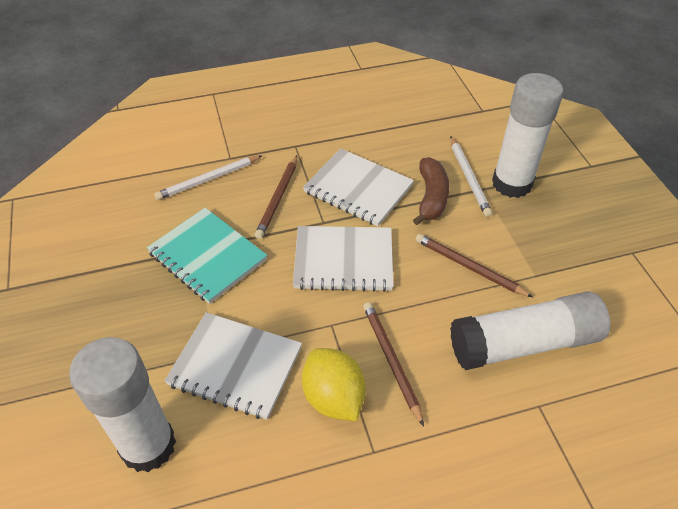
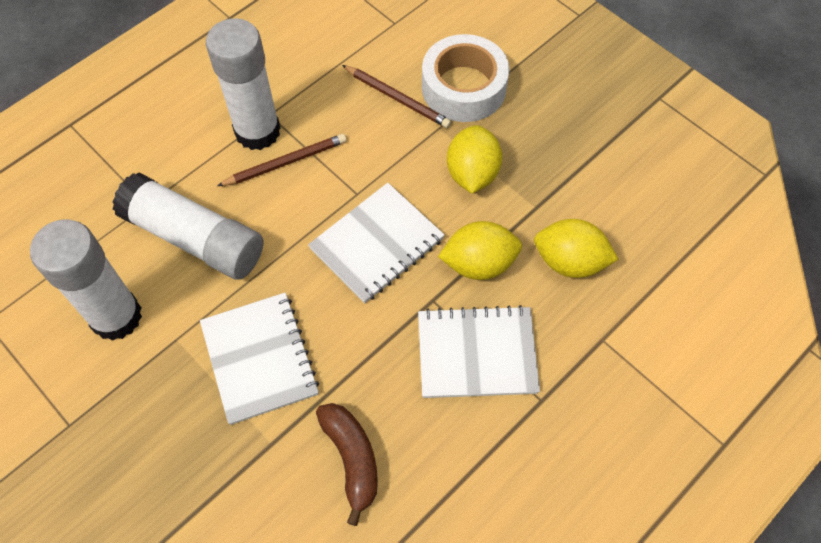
brown pencil: [255,155,297,239] [363,302,424,426] [415,234,533,297] = 3 -> [217,134,347,186] [342,65,451,128] = 2
turquoise notebook: [147,208,267,304] = 1 -> none = 0
white pencil: [154,155,263,200] [450,137,492,217] = 2 -> none = 0
white tape: none = 0 -> [422,34,509,122] = 1
yellow lemon: [302,348,366,421] = 1 -> [438,221,522,280] [447,125,502,193] [534,219,618,278] = 3

